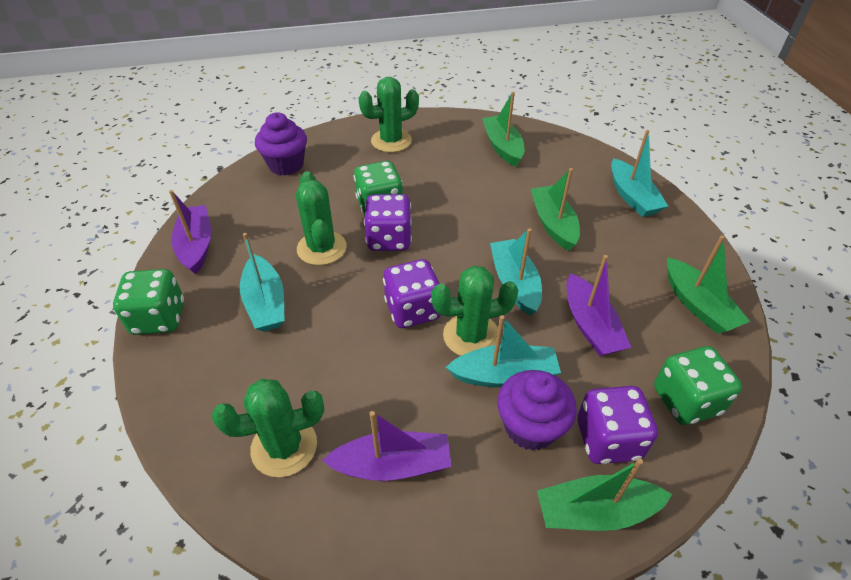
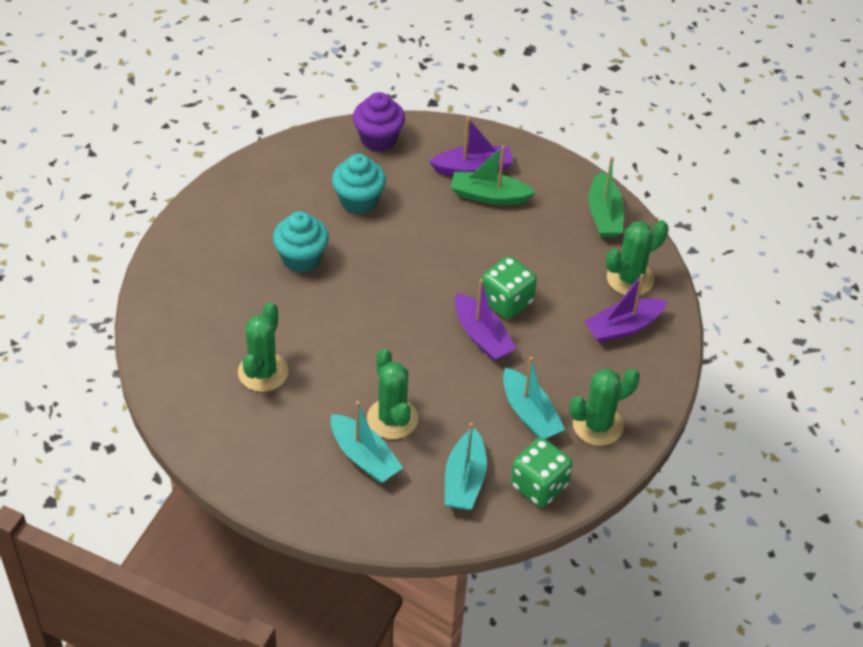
green boat: [482,92,524,167] [531,168,580,251] [537,458,672,531] [667,235,750,334] = 4 -> [451,146,536,205] [589,157,624,237] = 2
green dice: [113,269,184,335] [354,161,403,216] [654,346,742,425] = 3 -> [482,256,537,319] [511,438,573,507] = 2
purple cupcake: [255,112,307,176] [497,370,577,451] = 2 -> [353,92,405,152] = 1
purple dice: [364,194,412,251] [383,259,440,328] [577,386,658,464] = 3 -> none = 0
turquoise boat: [240,233,285,331] [445,315,561,387] [490,228,542,316] [611,130,668,217] = 4 -> [331,401,403,483] [445,423,487,510] [503,357,565,439] = 3
turquoise cupcake: none = 0 -> [273,211,329,273] [332,154,386,214] = 2

